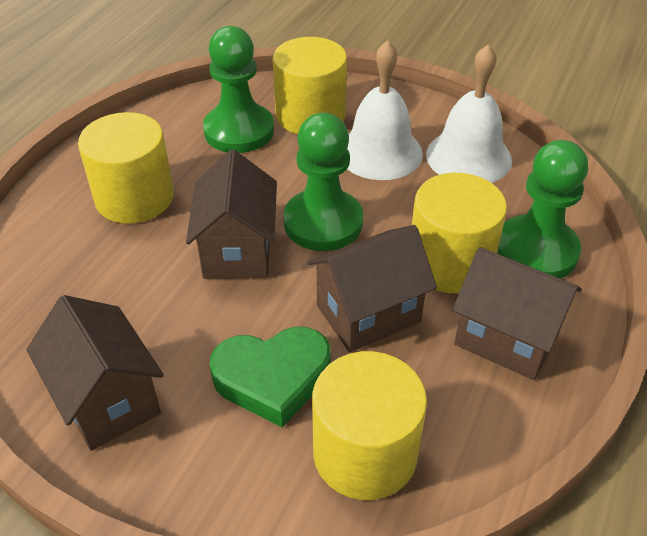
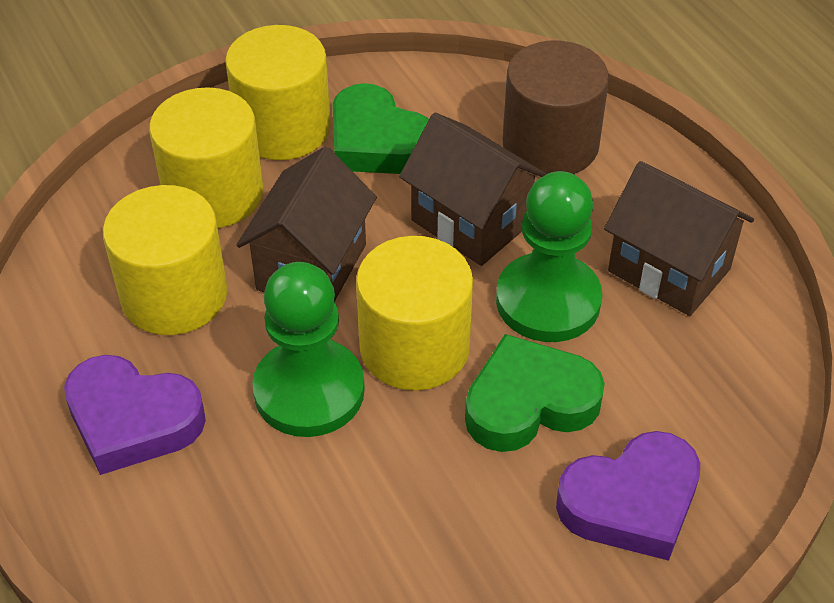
brown cylinder: none = 0 -> [503,41,609,176] = 1
brown house: [26,295,164,451] [186,150,277,279] [307,225,437,352] [452,247,582,380] = 4 -> [236,147,377,302] [399,113,547,266] [604,161,754,316] = 3
green heart: [210,327,331,427] = 1 -> [332,83,429,174] [465,334,605,452] = 2
green pawn: [203,26,274,153] [283,113,363,251] [497,140,588,279] = 3 -> [252,262,365,437] [496,171,602,342] = 2
purple heart: none = 0 -> [64,355,206,475] [556,431,700,561] = 2
white bell: [347,40,423,180] [426,44,512,183] = 2 -> none = 0

